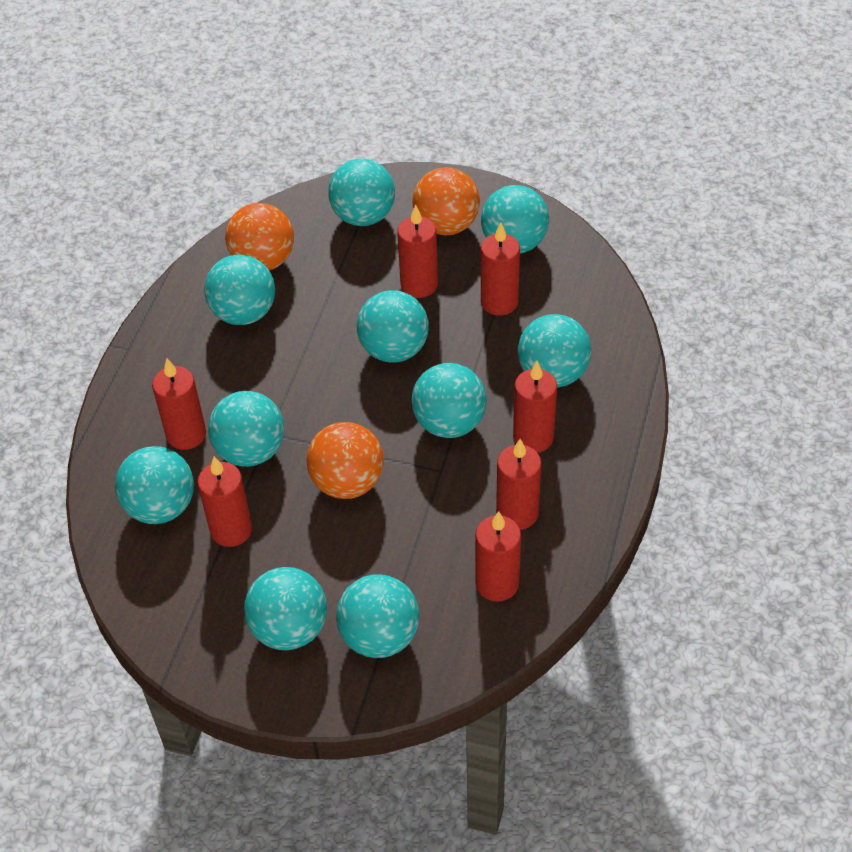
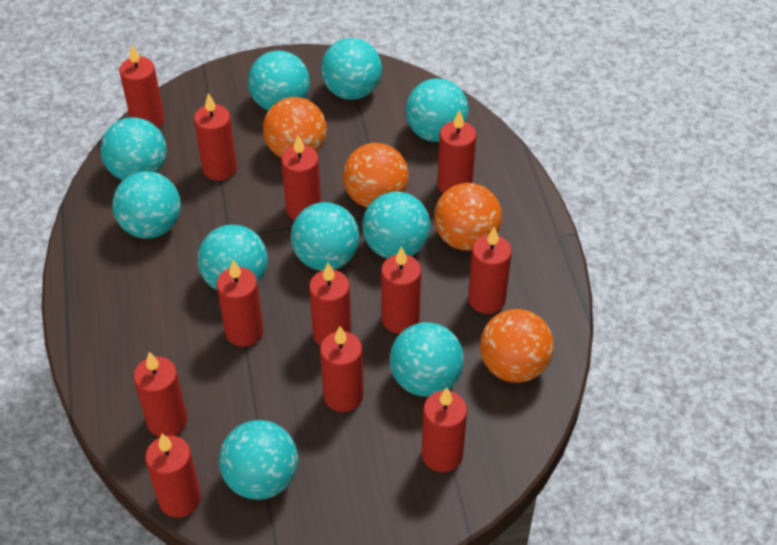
orange ball: [225,203,294,270] [307,422,384,499] [412,167,480,235] = 3 -> [263,97,327,158] [343,143,409,208] [434,183,502,251] [480,309,554,383] = 4
red candle: [152,358,206,450] [197,456,252,547] [397,205,438,298] [475,511,521,602] [481,222,520,316] [496,439,541,530] [513,361,557,453] = 7 -> [119,45,165,128] [133,352,188,437] [145,434,201,517] [194,93,237,181] [216,260,264,347] [281,135,321,220] [309,263,352,346] [320,326,364,412] [381,246,421,334] [422,387,467,472] [437,110,476,193] [468,226,512,314] = 12

